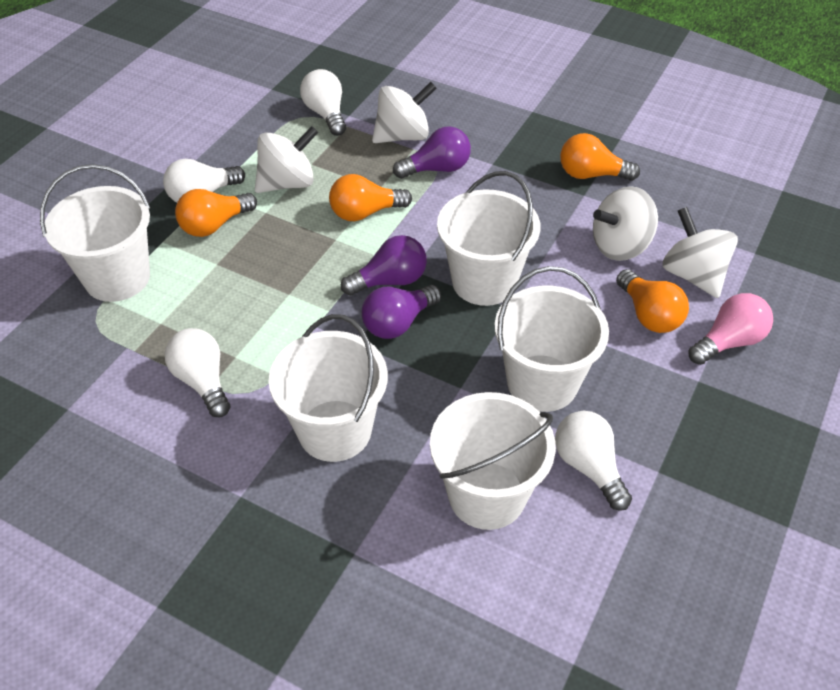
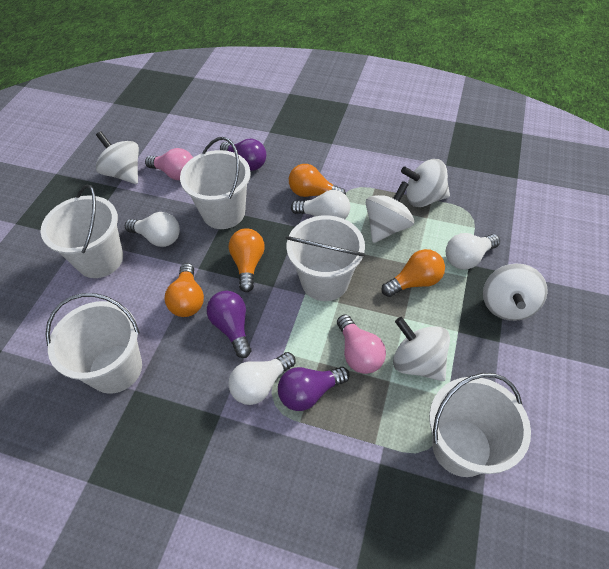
pink light bulb: [688,293,773,365] = 1 -> [145,148,193,180] [337,314,386,374] = 2
white spinning top: [255,126,318,193] [372,82,437,143] [593,186,658,261] [662,207,738,298] = 4 -> [95,131,139,184] [366,181,414,243] [393,317,450,381] [401,159,450,207] [483,263,548,321] = 5

